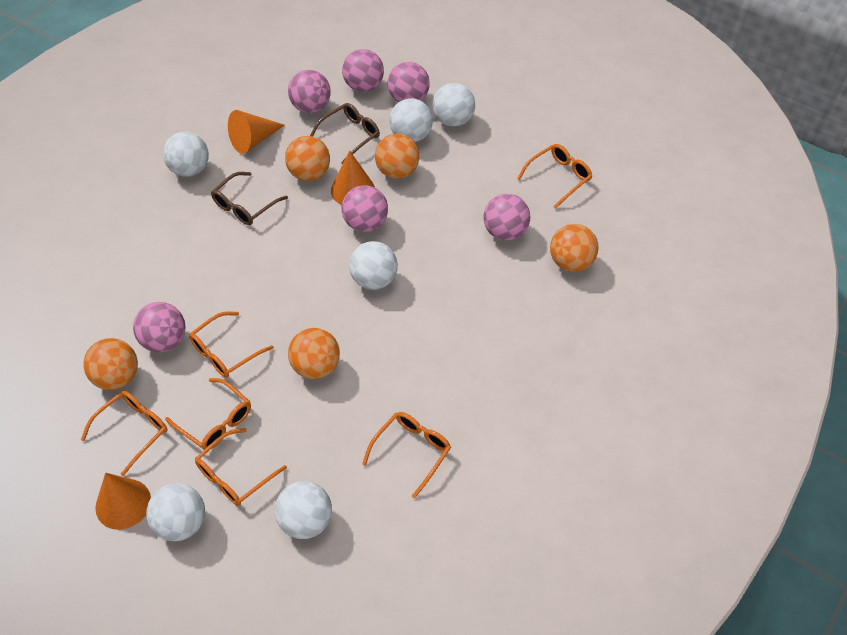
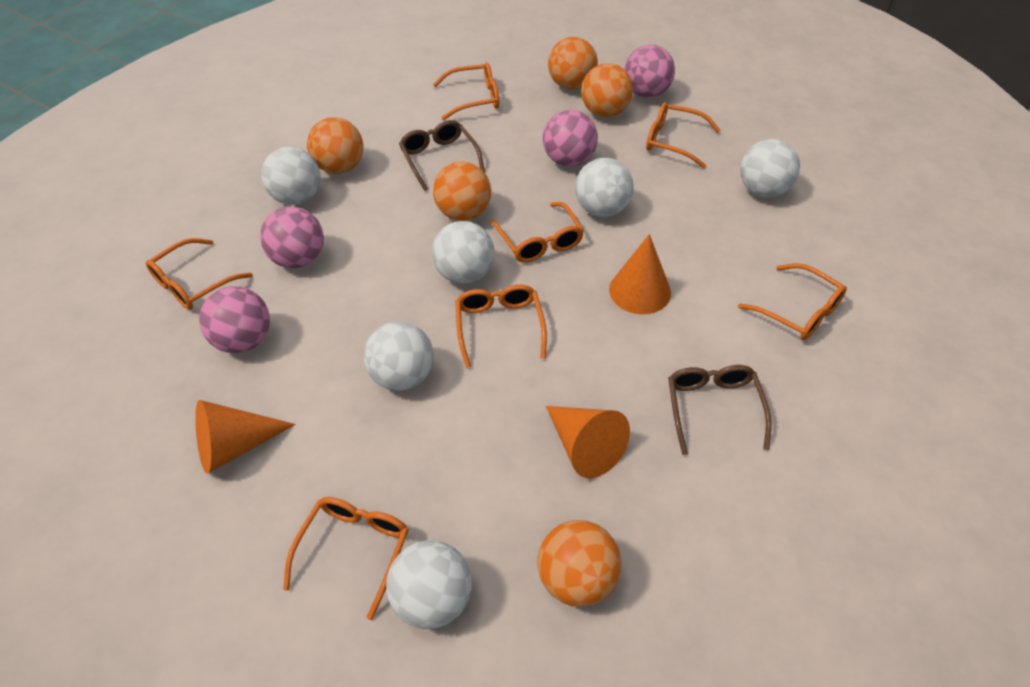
orange glasses: [81,391,168,476] [165,378,251,450] [189,311,274,378] [195,428,287,506] [362,412,451,498] [517,144,592,209] = 6 -> [146,238,253,310] [283,497,409,620] [433,62,499,120] [455,284,547,368] [491,202,584,263] [646,102,721,168] [738,263,847,340] = 7
pink ball: [133,302,185,353] [288,70,331,113] [342,49,384,92] [342,185,388,232] [388,62,430,102] [483,194,530,241] = 6 -> [199,286,270,353] [260,206,324,268] [543,110,598,167] [624,45,675,98] = 4

